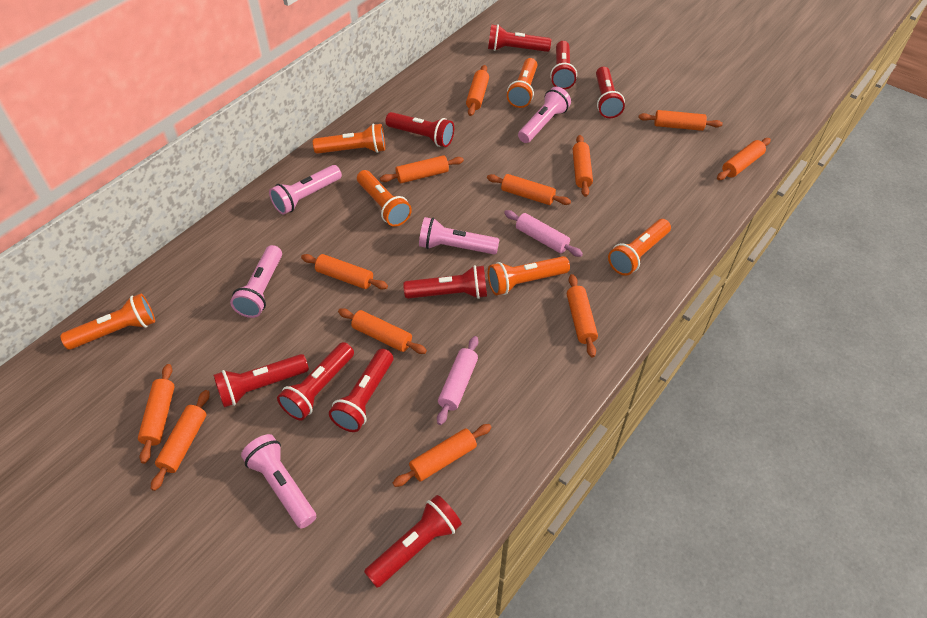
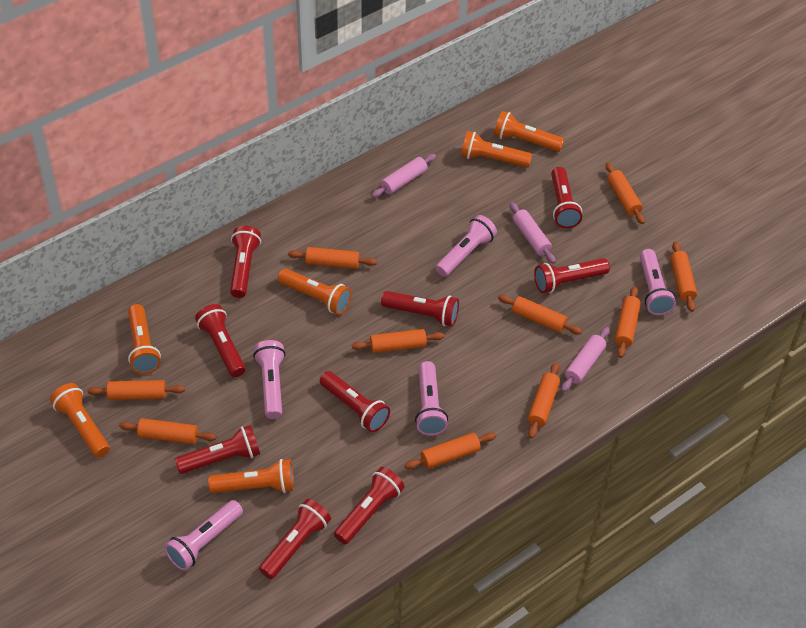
orange rolling pin: [138,364,175,464] [151,390,210,491] [301,254,388,290] [338,308,427,354] [380,155,464,183] [393,424,492,487] [466,65,489,116] [487,174,571,205] [567,274,598,358] [573,135,593,197] [639,110,723,131] [717,138,771,180] = 12 -> [88,380,185,400] [119,418,216,444] [288,247,377,269] [352,329,445,353] [405,432,496,469] [498,295,582,334] [528,362,560,438] [606,163,645,224] [615,286,641,358] [670,241,697,312] = 10
pink rolling pin: [437,336,478,425] [504,210,583,257] = 2 -> [372,154,436,198] [510,202,556,264] [561,327,610,392] = 3

